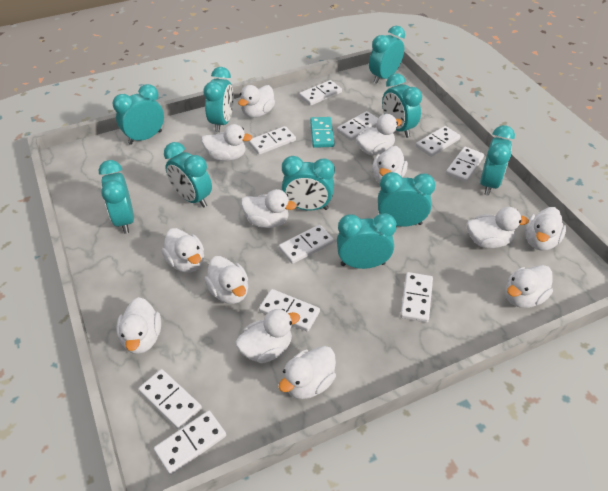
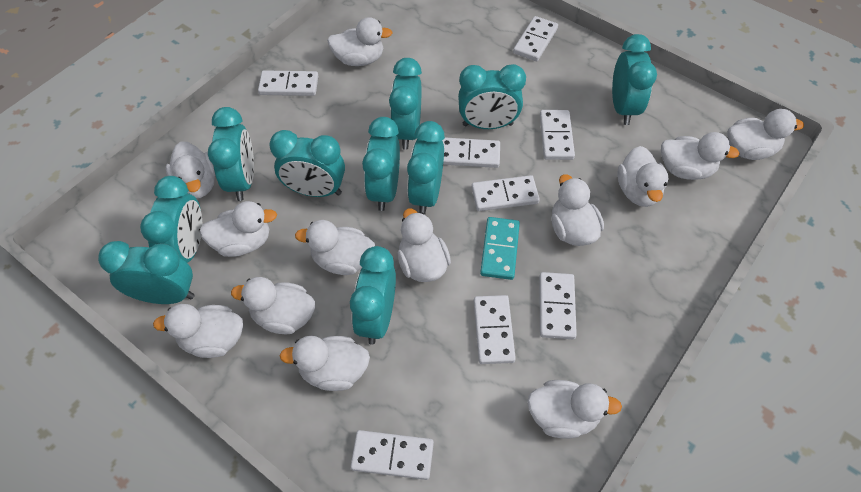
white domino: [138,369,202,430] [154,410,226,475] [249,126,296,155] [259,289,320,332] [279,225,334,264] [299,80,342,106] [337,111,378,141] [400,272,433,323] [416,126,461,157] [446,147,484,182] = 10 -> [258,70,318,96] [350,430,434,480] [442,138,500,168] [472,175,540,211] [474,295,516,364] [513,16,558,61] [539,272,577,339] [540,110,575,160] = 8

